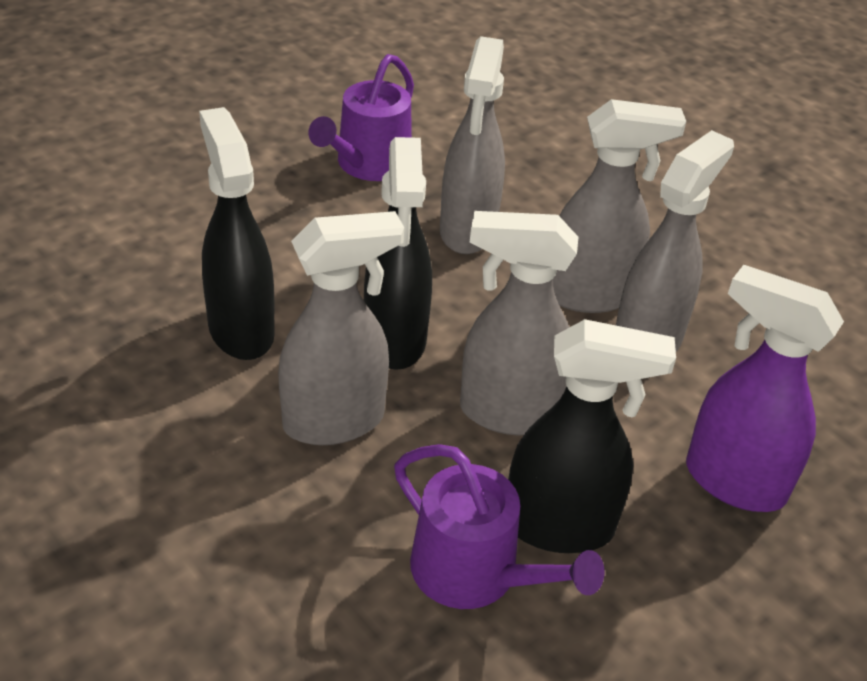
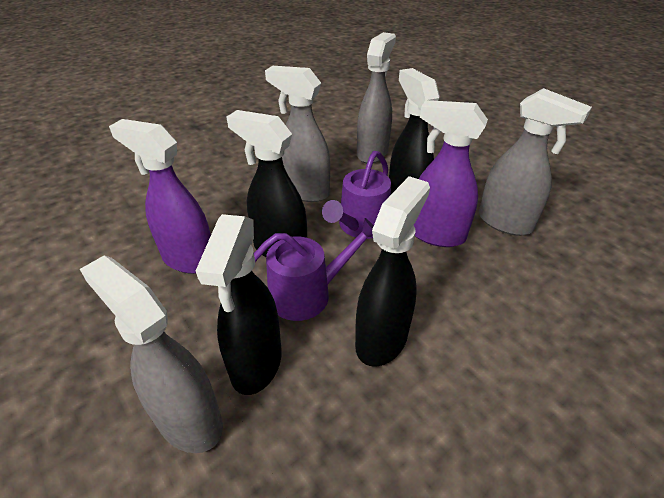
black spray bottle: [199,107,275,360] [364,137,432,370] [508,319,676,553] = 3 -> [196,214,282,395] [227,110,307,257] [355,176,430,367] [389,68,440,194] = 4
grey spray bottle: [278,211,404,445] [440,36,505,254] [460,211,579,435] [553,99,686,313] [616,130,734,352] = 5 -> [80,255,223,453] [265,66,330,202] [357,32,396,163] [479,88,592,236] = 4
purple spray bottle: [686,265,844,512] = 1 -> [109,119,211,274] [414,100,488,247] = 2

